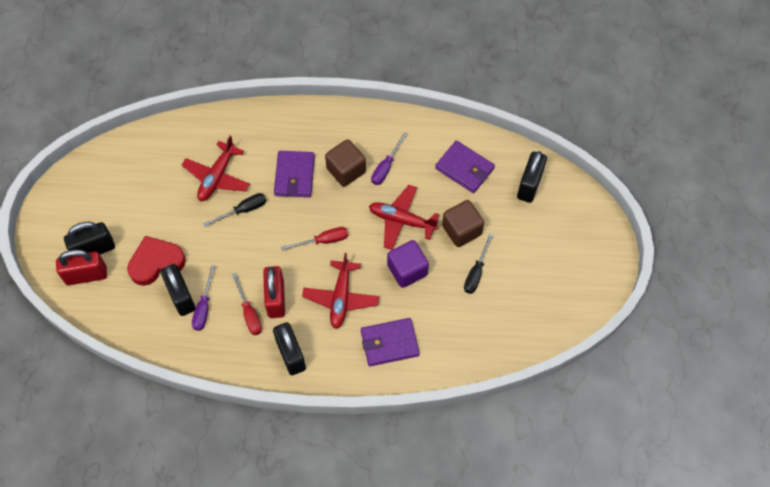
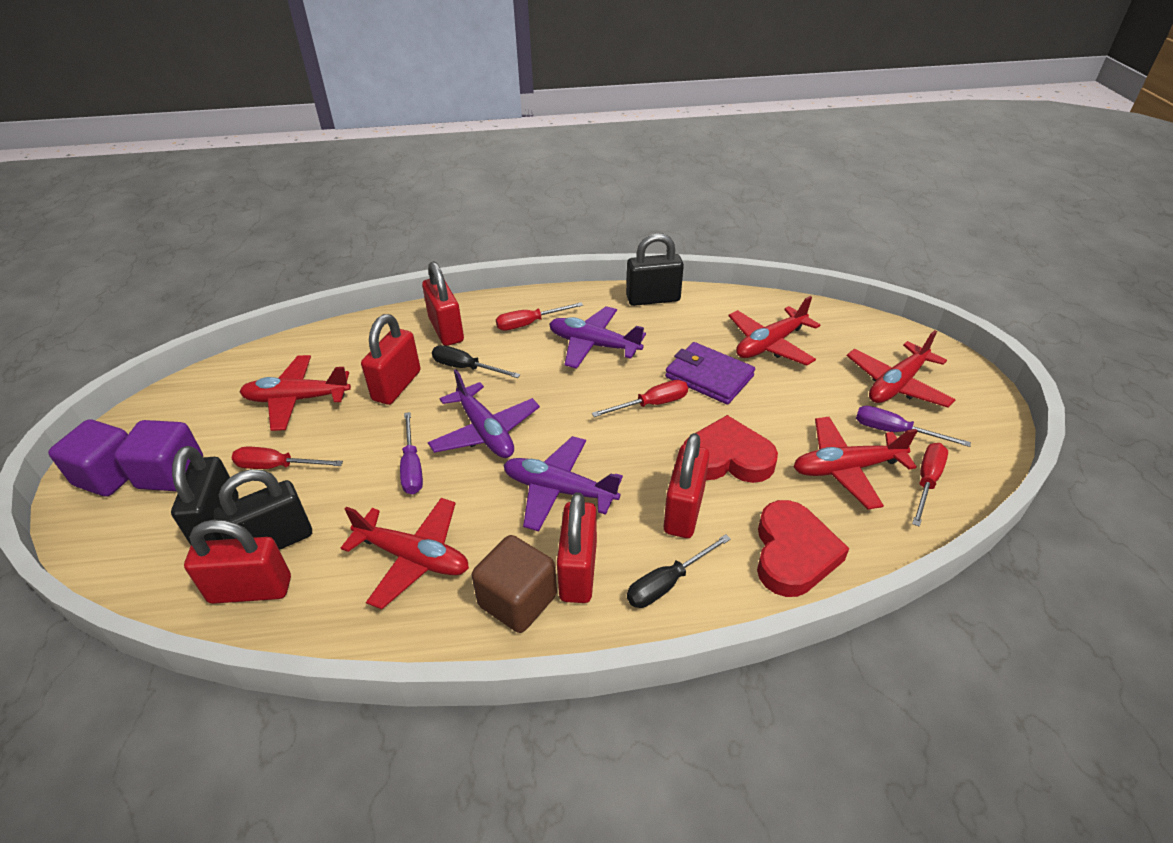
black padlock: [64,222,115,254] [161,264,196,316] [273,322,306,375] [517,151,547,203] = 4 -> [171,446,239,545] [214,469,312,550] [626,233,684,306] = 3
brown cube: [325,139,366,187] [442,200,484,247] = 2 -> [472,535,557,633] = 1
purple cube: [387,240,429,288] = 1 -> [48,419,129,497] [114,420,203,491] = 2
purple plane: none = 0 -> [428,369,540,458] [504,436,623,531] [549,306,646,369] = 3
purple wallet: [274,151,315,197] [361,318,420,366] [435,141,495,193] = 3 -> [665,342,755,405] = 1
red heart: [127,236,186,286] = 1 -> [684,415,778,483] [757,500,849,597] = 2
red padlock: [56,250,107,285] [263,266,285,318] = 2 -> [184,520,291,604] [361,314,421,405] [422,261,464,346] [557,492,597,603] [664,433,710,538] = 5
red plane: [182,136,250,201] [302,253,379,329] [369,185,439,250] = 3 -> [240,355,351,431] [341,498,469,609] [729,296,820,366] [793,417,917,509] [847,330,956,407] = 5
red screwdriver: [232,273,262,335] [281,227,348,251] = 2 -> [232,447,343,469] [496,302,583,331] [592,380,688,417] [912,443,948,527] = 4

